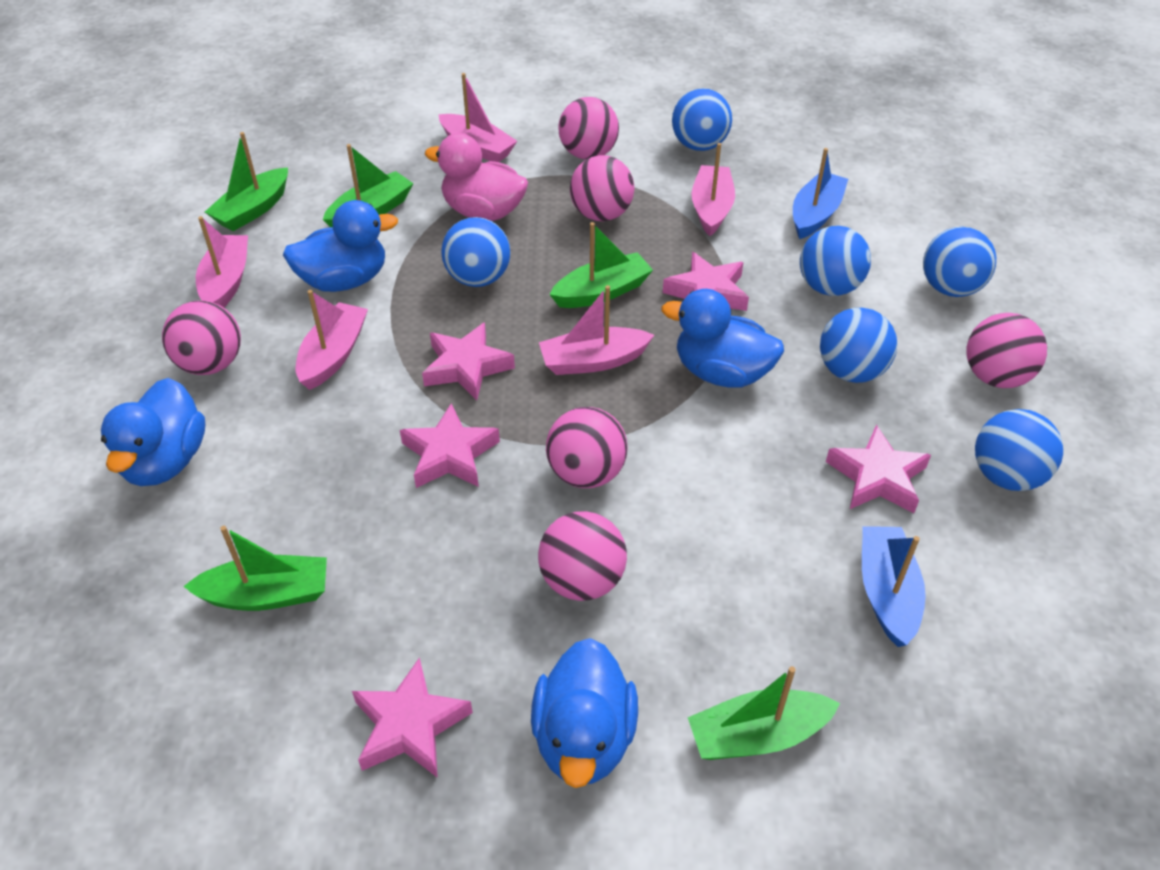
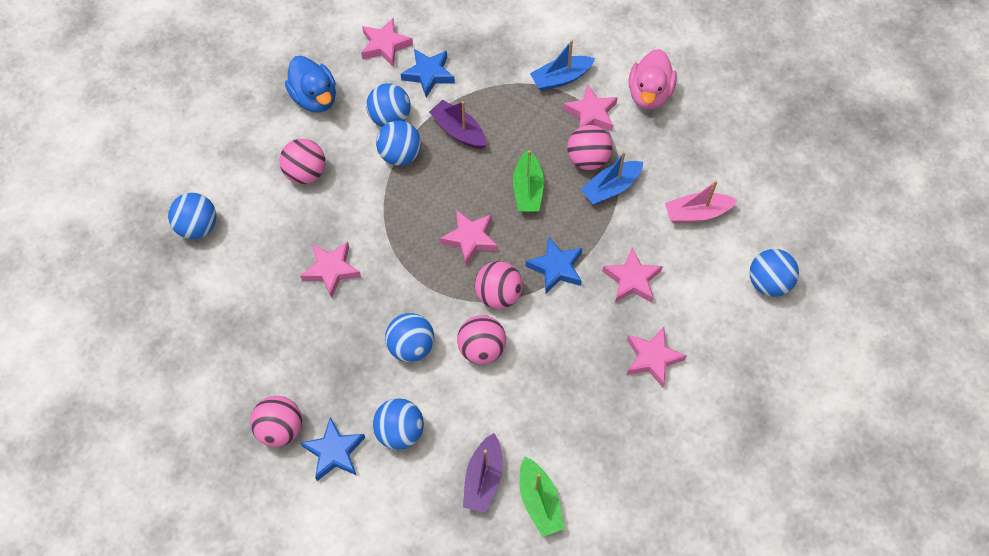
blue duck: [101,378,205,486] [283,200,398,292] [531,638,638,788] [662,289,784,388] = 4 -> [285,56,336,113] = 1
blue star: none = 0 -> [300,417,365,481] [401,49,455,98] [525,236,582,293] = 3
green boat: [183,526,327,611] [205,132,288,231] [323,144,413,227] [549,222,653,308] [688,666,840,760] = 5 -> [513,150,544,212] [519,457,565,537] = 2
pink ball: [162,300,241,375] [538,511,627,601] [546,407,627,488] [558,97,619,159] [570,155,634,221] [966,313,1047,388] = 6 -> [250,396,302,447] [280,139,325,184] [457,315,506,364] [475,261,523,309] [567,125,612,170] = 5
pink boat: [196,216,248,308] [296,290,368,390] [439,73,517,162] [539,285,654,375] [692,143,735,236] = 5 -> [665,180,738,223] = 1
pink star: [352,657,473,778] [400,403,500,488] [422,322,515,400] [663,252,749,311] [826,425,931,513] = 5 -> [300,242,361,298] [361,18,413,67] [440,210,498,265] [563,84,618,131] [602,248,663,303] [627,327,687,387] = 6
purple boat: none = 0 -> [429,100,486,149] [463,433,503,513] = 2

